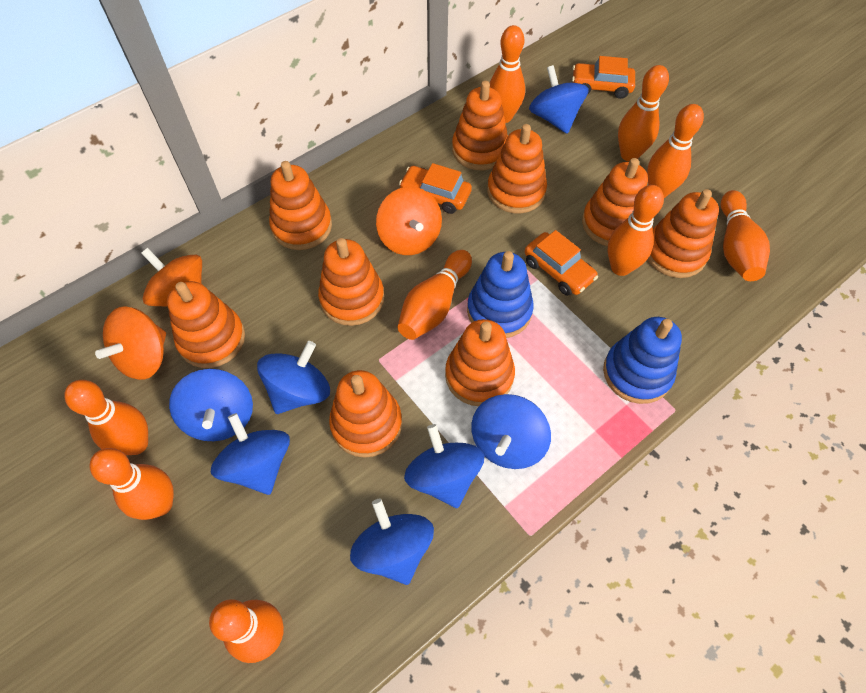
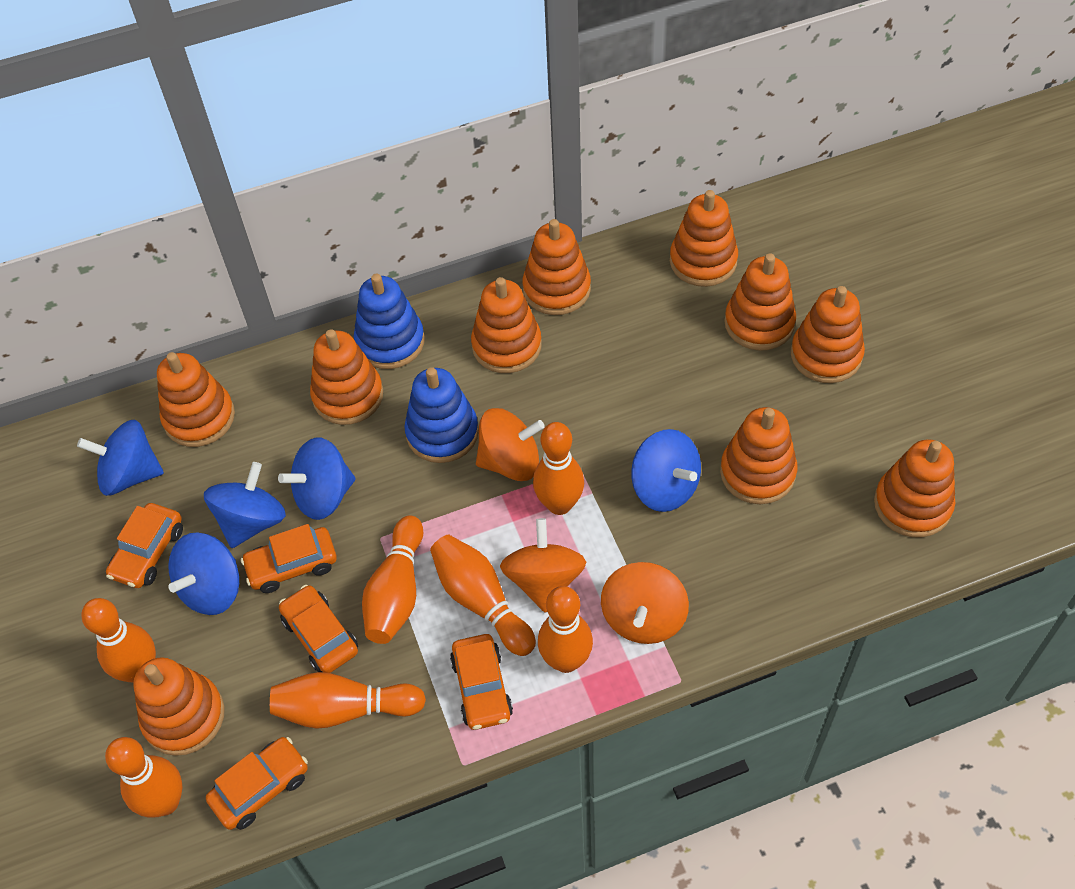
blue spinning top: [169,369,253,441] [211,413,290,495] [257,341,330,414] [350,499,434,585] [404,424,484,508] [471,394,551,469] [529,65,589,134] = 7 -> [77,420,164,496] [168,533,239,615] [204,462,286,548] [278,437,356,520] [631,429,701,512] = 5
orange bowling pin: [64,380,148,455] [89,448,174,520] [209,599,284,663] [398,250,472,340] [490,25,525,123] [607,185,664,276] [618,65,669,161] [647,104,704,198] [721,190,770,281] = 9 -> [81,598,156,683] [105,737,183,818] [270,672,426,729] [362,515,423,644] [430,534,536,656] [533,422,584,515] [538,586,593,673] = 7
orange car: [399,163,472,214] [525,230,598,296] [572,56,635,99] = 3 -> [106,503,183,588] [206,737,308,830] [241,524,337,593] [279,585,358,673] [450,634,513,730] = 5
orange stacking toy: [167,281,245,368] [269,161,332,250] [318,238,384,326] [329,370,402,458] [445,319,515,406] [452,81,508,170] [487,124,547,214] [582,158,648,246] [647,189,719,278] = 9 -> [133,657,225,756] [157,352,235,447] [310,329,383,425] [471,277,542,373] [522,219,591,315] [670,190,738,287] [720,407,797,504] [724,253,796,351] [791,286,865,383] [874,439,955,537] = 10

